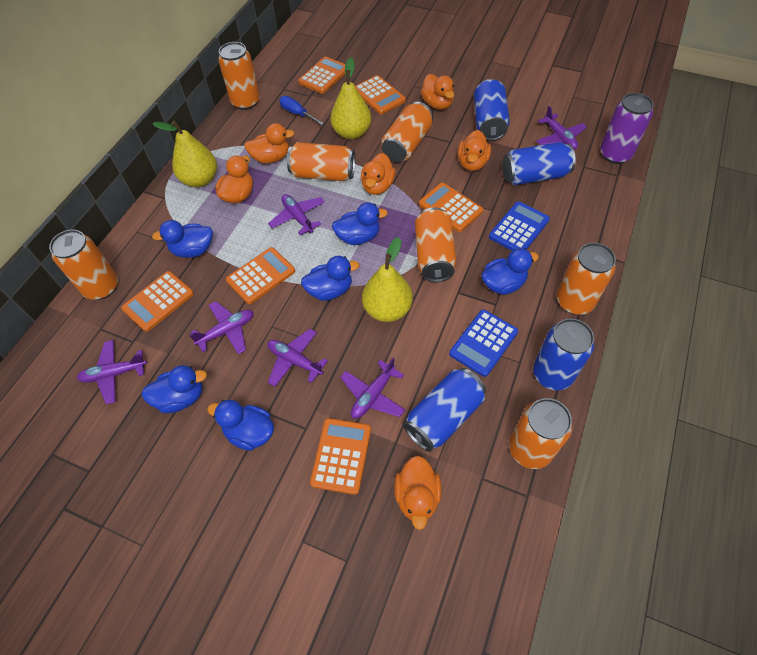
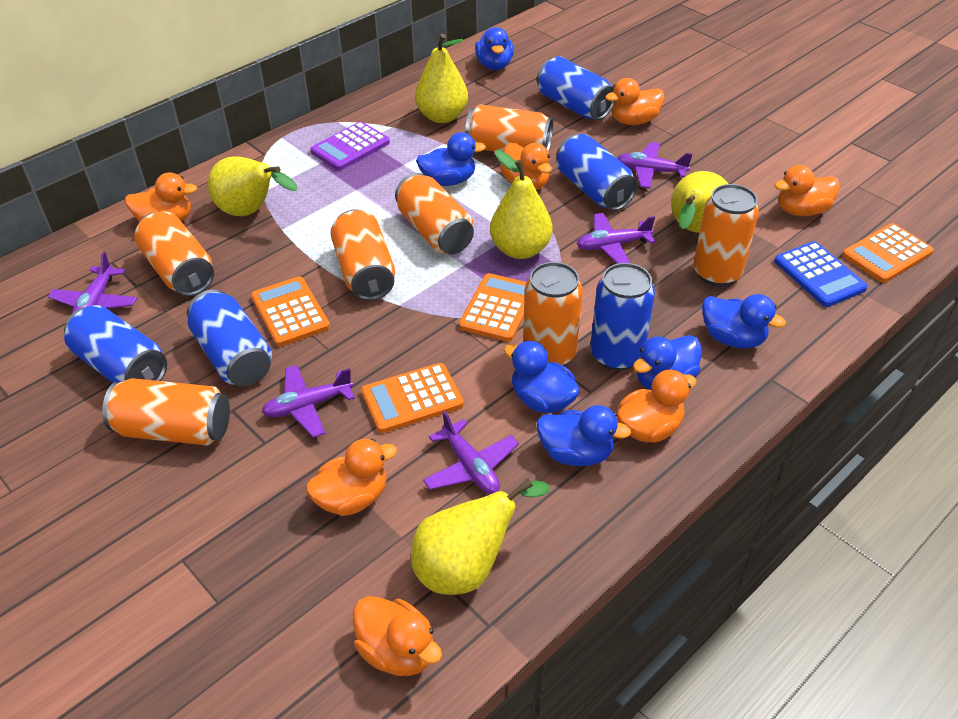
blue calculator: [449,310,518,377] [489,201,550,251] = 2 -> [774,241,868,307] = 1
blue can: [403,368,486,452] [474,79,510,141] [502,142,576,185] [533,318,594,390] = 4 -> [64,305,167,383] [187,289,272,386] [537,56,615,120] [556,134,638,211] [590,263,655,371] = 5
blue screwdriver: [279,96,324,125] = 1 -> none = 0
orange calculator: [121,271,194,332] [226,247,295,304] [298,56,345,94] [310,418,371,495] [355,75,406,114] [419,183,483,232] = 6 -> [251,276,330,347] [361,363,464,433] [459,273,526,342] [842,223,934,283] = 4
orange duck: [215,155,253,203] [244,123,294,164] [361,153,396,195] [394,456,442,530] [421,74,455,110] [458,130,491,171] = 6 -> [125,173,197,222] [306,439,397,516] [353,596,442,676] [500,143,552,190] [605,78,664,125] [617,370,697,443] [774,165,840,216] = 7
purple calculator: none = 0 -> [310,122,390,170] = 1
purple can: [600,93,654,164] = 1 -> none = 0
purple plane: [77,340,147,404] [189,301,254,354] [267,329,328,387] [268,194,324,235] [340,358,405,419] [536,106,587,150] = 6 -> [48,252,137,315] [262,365,355,438] [423,411,519,494] [577,213,655,264] [617,142,693,188] = 5
yellow pear: [152,121,217,187] [330,58,371,139] [362,237,413,322] = 3 -> [208,156,297,216] [411,479,550,595] [415,34,468,123] [490,150,553,259] [671,171,728,233] = 5

